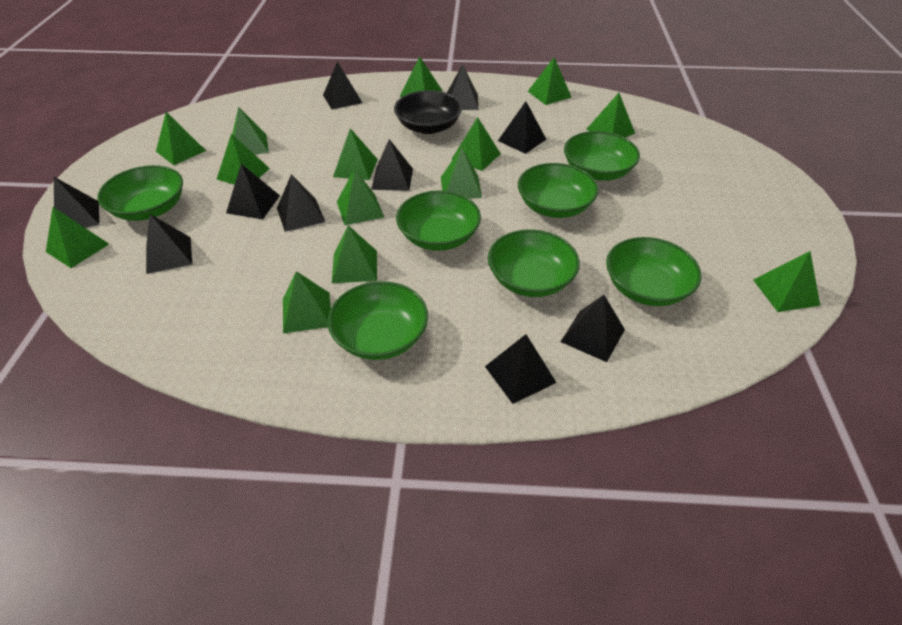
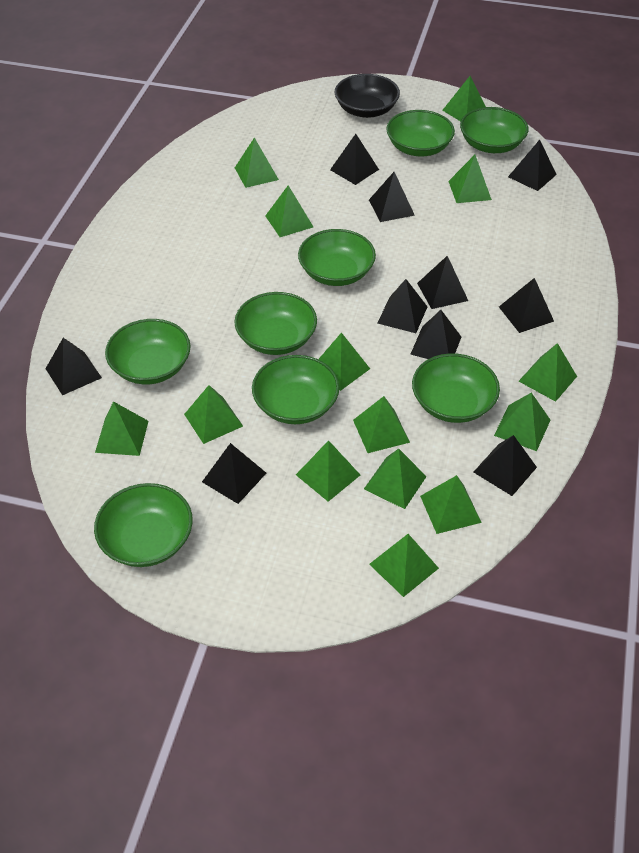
green bowl: [97,165,183,221] [328,281,428,360] [396,191,481,251] [488,229,580,297] [518,163,599,218] [564,131,640,181] [606,237,701,306] = 7 -> [94,483,193,567] [105,319,191,384] [234,292,317,355] [252,355,339,424] [298,229,376,286] [386,110,455,156] [412,353,500,423] [460,107,528,153] = 8

